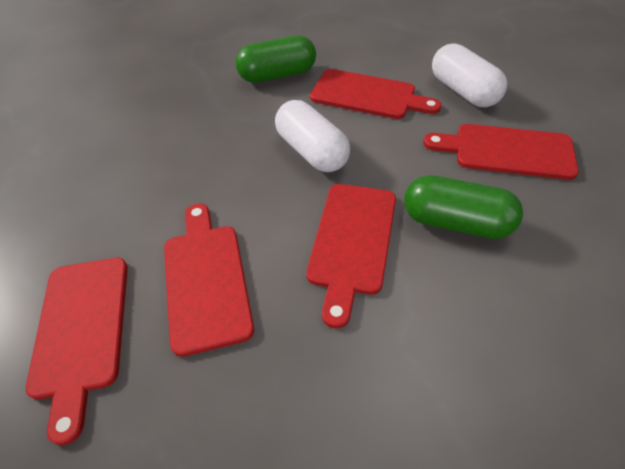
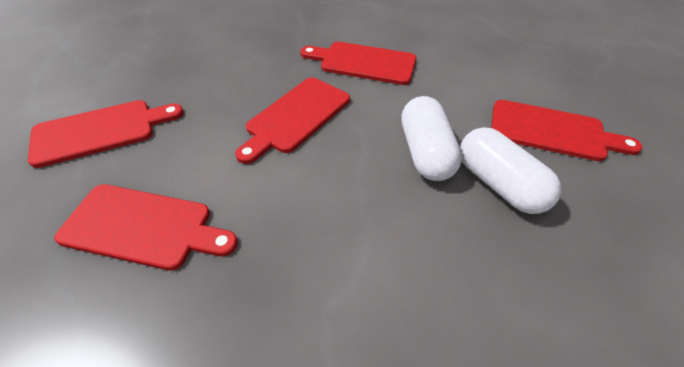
green capsule: [235,35,316,83] [404,175,523,239] = 2 -> none = 0

